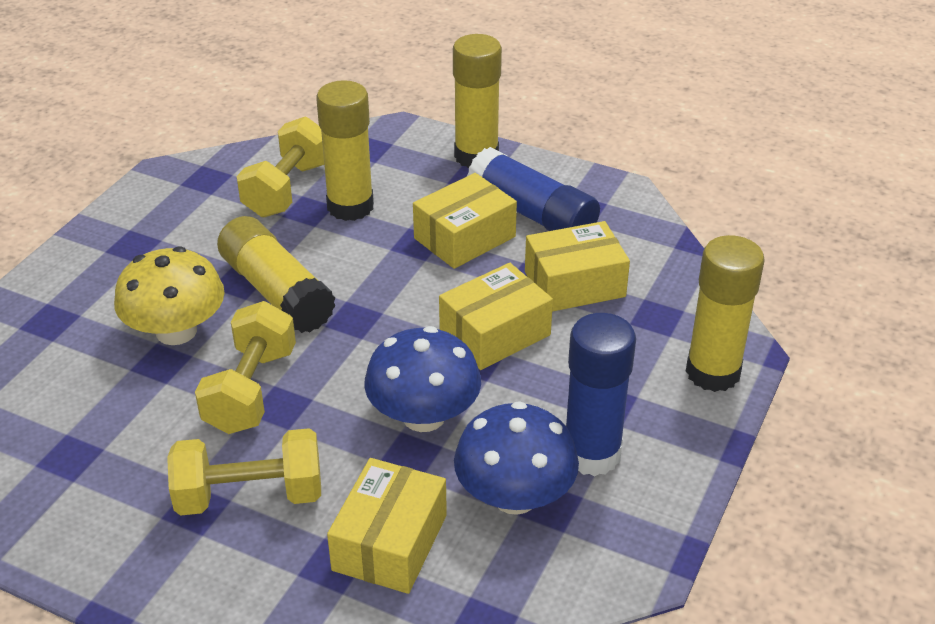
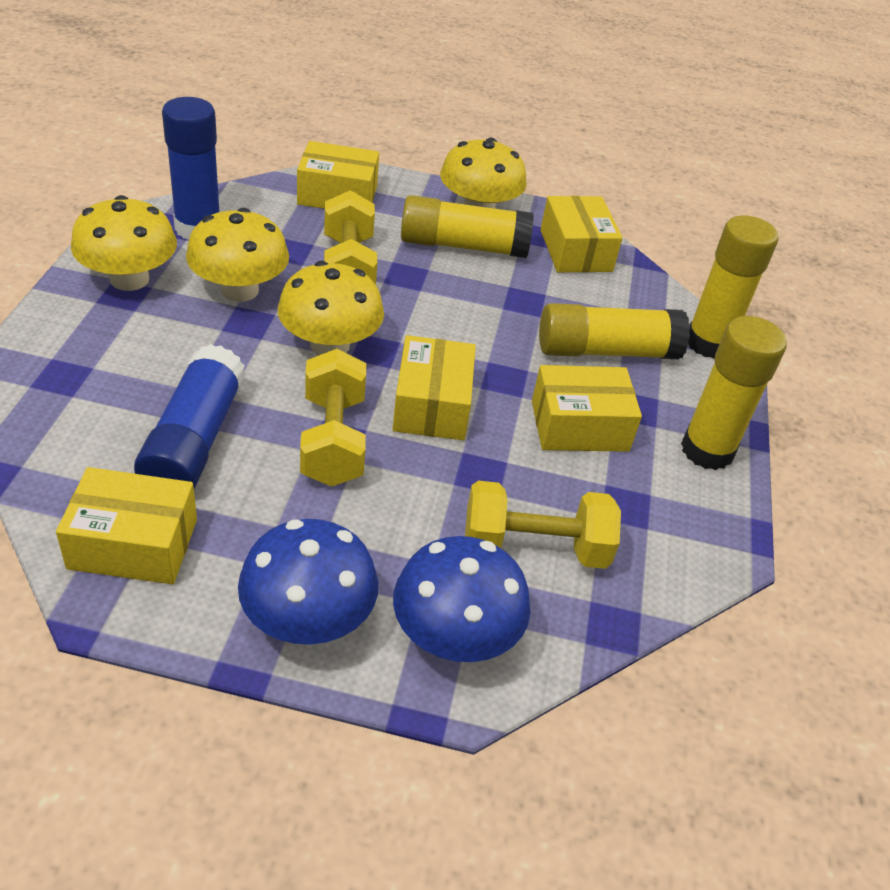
yellow box: [327,458,447,594] [413,173,517,269] [439,263,553,370] [525,221,630,312] = 4 -> [56,467,197,584] [297,141,379,209] [393,335,476,440] [532,365,642,452] [540,196,622,272] = 5
yellow mushroom: [114,246,225,345] = 1 -> [71,195,177,291] [186,208,289,302] [278,261,384,356] [440,138,527,209] = 4

